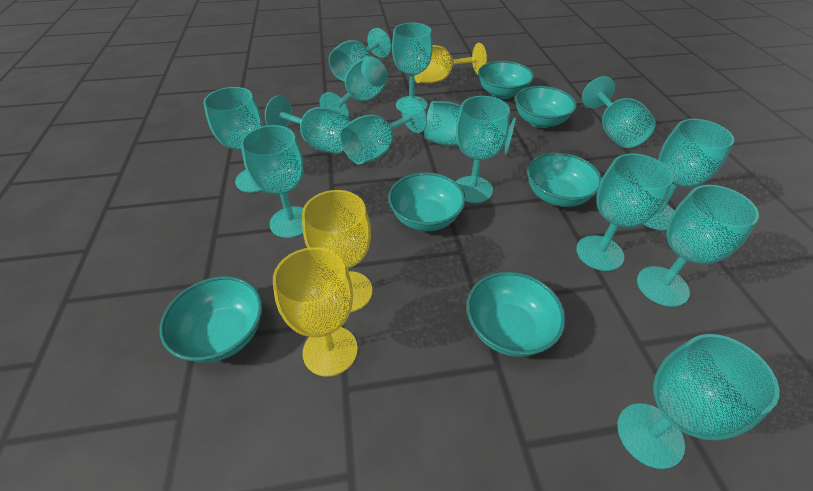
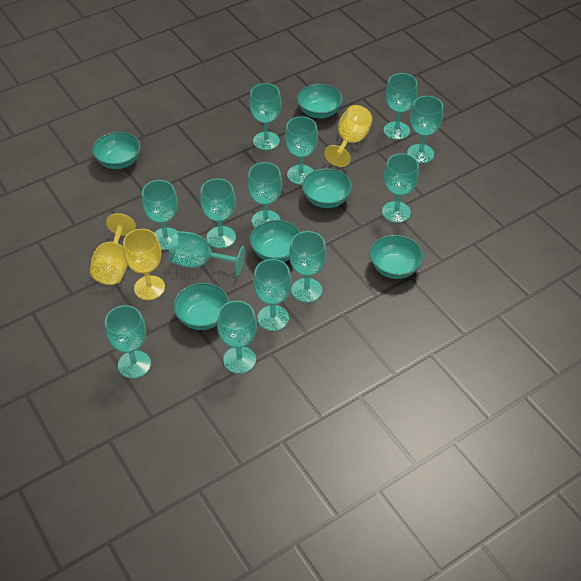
turquoise goblet: [203,87,262,193] [241,125,304,238] [265,96,351,154] [319,56,388,118] [329,28,391,81] [340,98,427,164] [392,23,433,111] [424,101,516,155] [456,96,510,203] [576,154,673,271] [582,76,656,148] [617,334,779,469] [637,185,759,307] [644,119,734,230] = 14 -> [105,305,151,379] [142,180,178,250] [169,231,245,276] [200,178,236,249] [217,301,257,374] [247,162,282,228] [249,83,281,150] [253,259,292,331] [285,116,318,185] [289,231,326,303] [382,153,419,223] [384,73,418,140] [407,96,443,163] = 13

